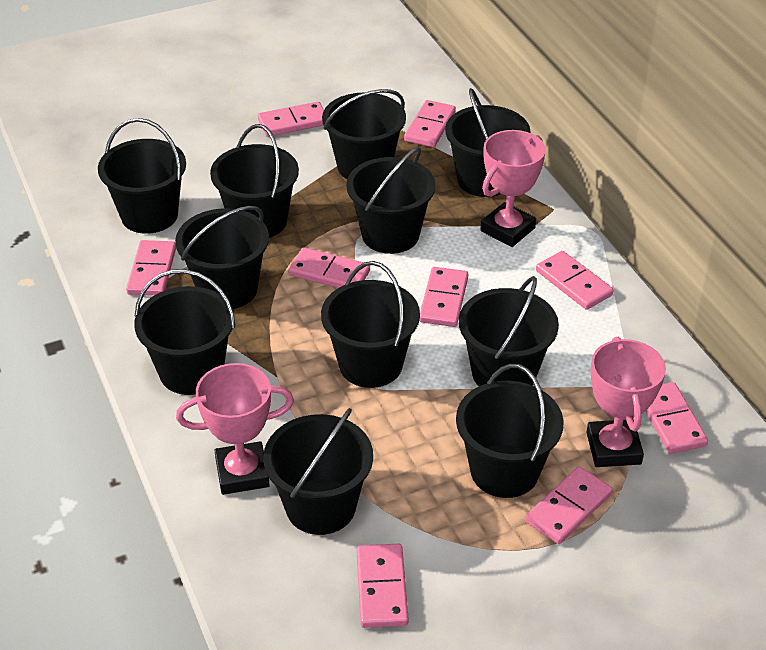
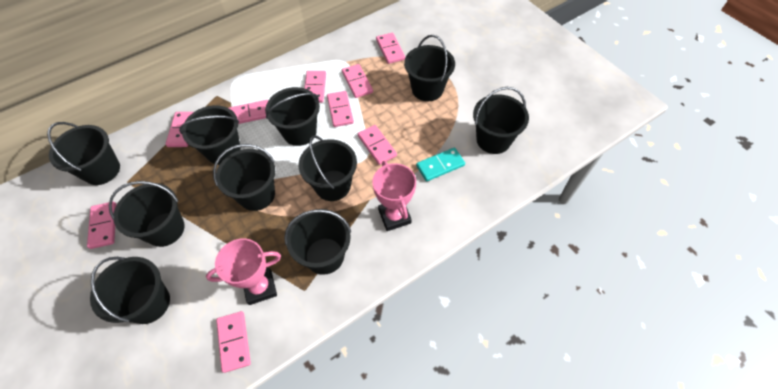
black bucket: [98,118,186,234] [134,269,235,395] [175,206,269,309] [210,124,299,238] [263,408,373,535] [321,261,420,388] [322,89,406,179] [346,147,436,254] [445,88,531,197] [456,364,564,498] [459,276,559,386] = 11 -> [47,122,120,185] [90,257,170,324] [109,181,185,247] [179,105,241,165] [213,144,275,211] [265,87,320,146] [284,209,351,275] [298,135,357,201] [404,35,455,101] [473,87,529,154] = 10
pink trophy: [176,363,294,495] [481,130,546,247] [586,337,666,467] = 3 -> [206,238,281,305] [372,161,416,231] = 2
turquoise domino: none = 0 -> [416,148,465,181] = 1

